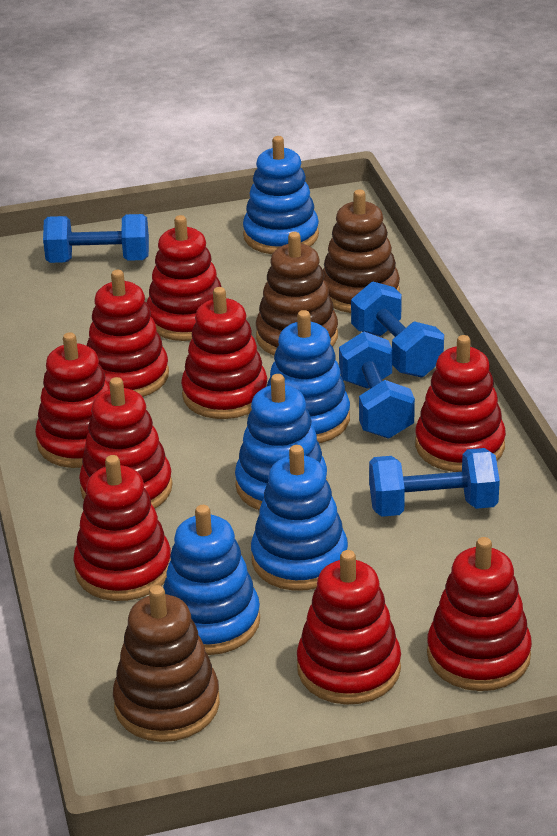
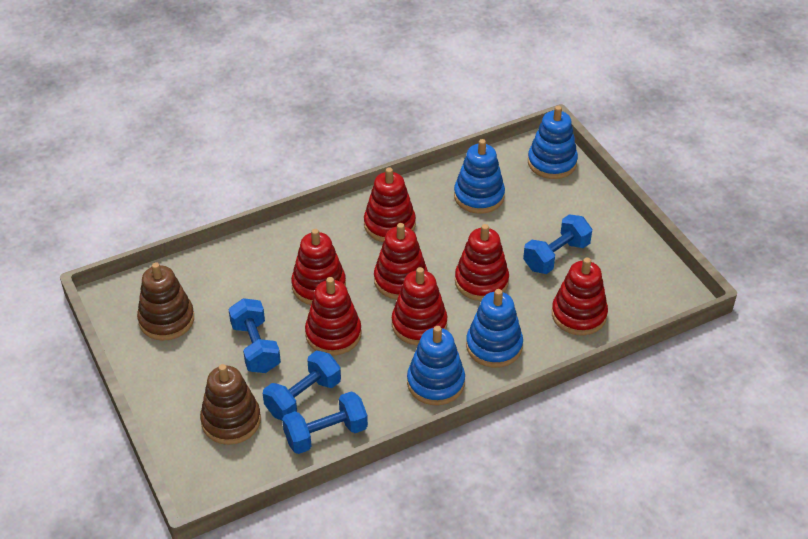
blue stacking toy: [163,505,260,655] [235,374,327,511] [243,136,319,254] [251,445,348,591] [267,310,350,443] = 5 -> [407,326,465,405] [454,139,505,214] [466,289,523,368] [528,106,578,179] = 4
brown stacking toy: [113,585,220,742] [256,232,338,356] [323,189,400,313] = 3 -> [137,262,194,341] [200,364,261,445] = 2
red stacking toy: [35,332,110,468] [73,455,171,601] [79,377,173,509] [87,270,169,397] [147,215,222,341] [181,287,267,419] [297,550,401,705] [415,335,506,472] [427,537,532,691] = 9 -> [291,229,346,305] [305,277,362,355] [364,167,416,242] [374,223,428,300] [392,267,447,345] [455,224,509,301] [552,258,608,336] = 7

